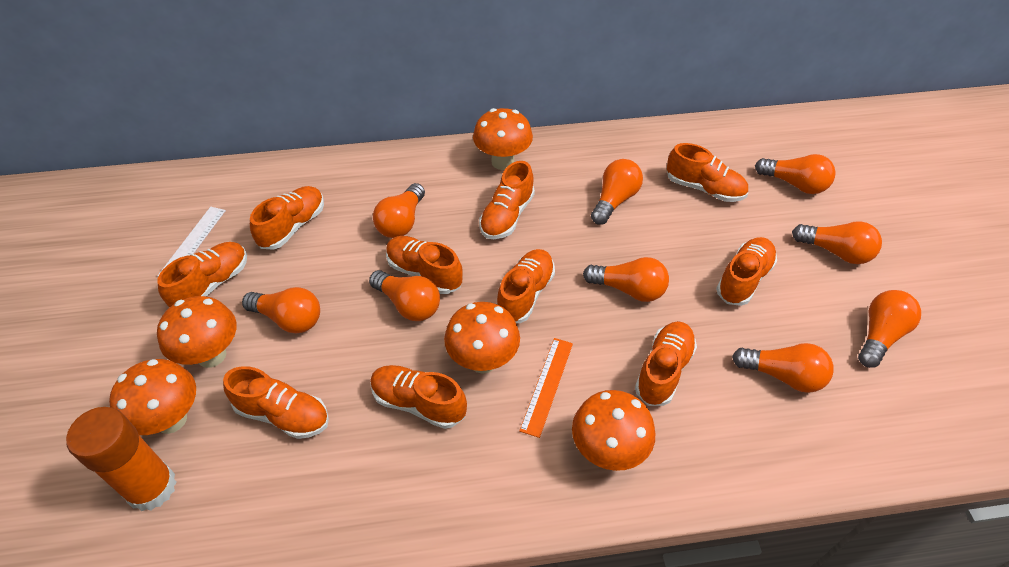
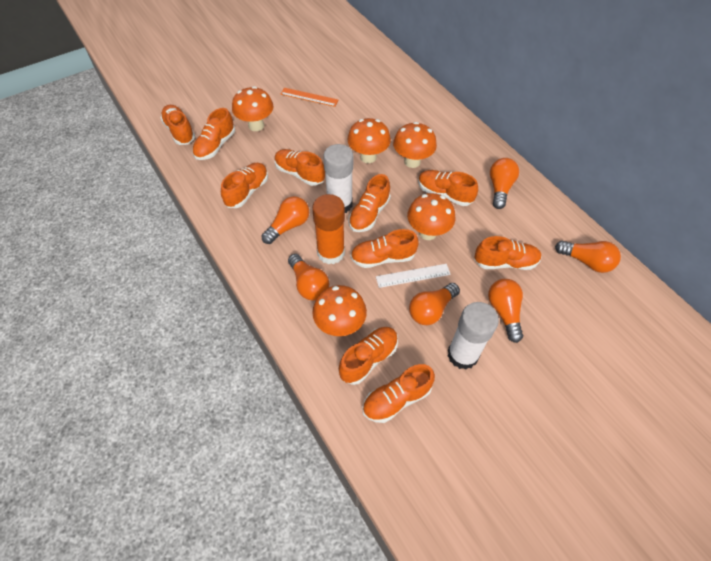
orange light bulb: [242,287,320,334] [369,270,440,321] [373,183,425,238] [583,257,669,302] [591,159,643,225] [732,343,834,393] [755,154,836,194] [792,221,882,264] [858,290,921,368] = 9 -> [261,196,309,244] [288,254,329,300] [409,283,460,325] [488,279,523,343] [490,158,519,209] [555,241,621,273] = 6
white glue stick: none = 0 -> [323,144,353,213] [448,302,499,370] = 2

